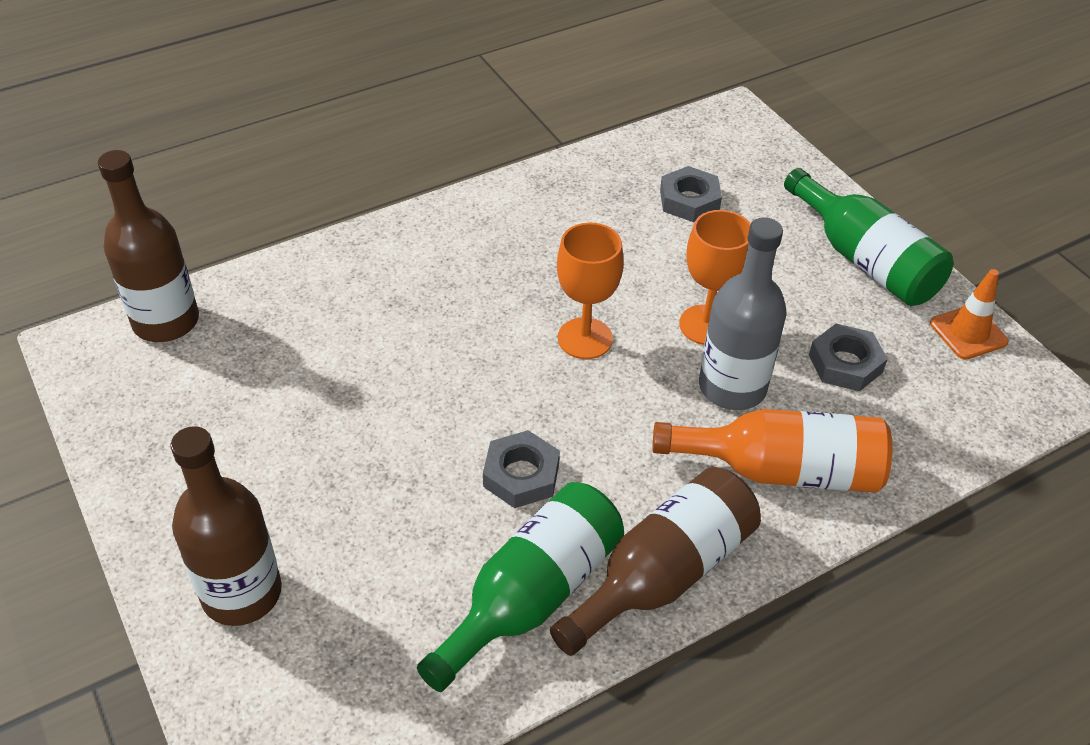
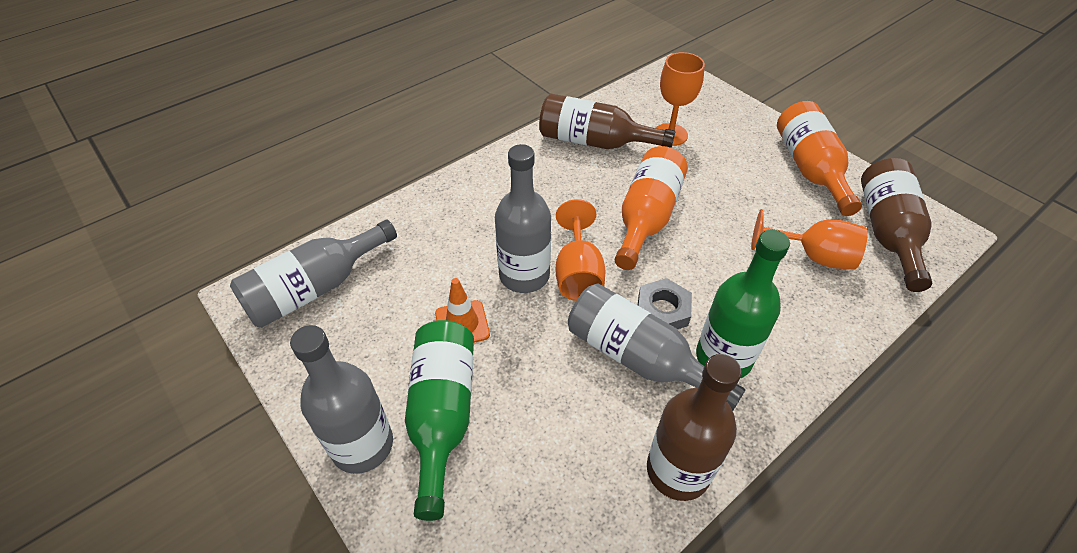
grey bottle: [699,218,787,410] = 1 -> [230,219,397,328] [290,325,393,474] [495,144,551,293] [568,283,745,411] = 4
grey nut: [483,430,560,508] [660,166,722,222] [809,324,888,391] = 3 -> [638,278,692,329] = 1
orange bottle: [652,409,892,493] = 1 -> [615,146,688,270] [777,101,862,216] = 2
orange goblet: [557,223,623,359] [679,210,751,345] = 2 -> [556,199,605,301] [656,52,705,146] [751,209,868,269] = 3

